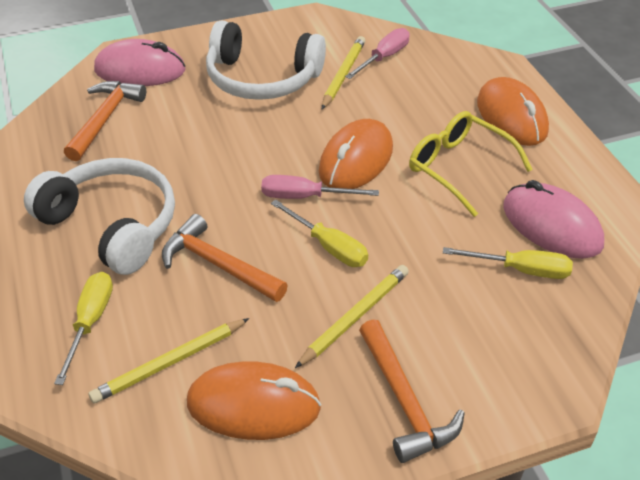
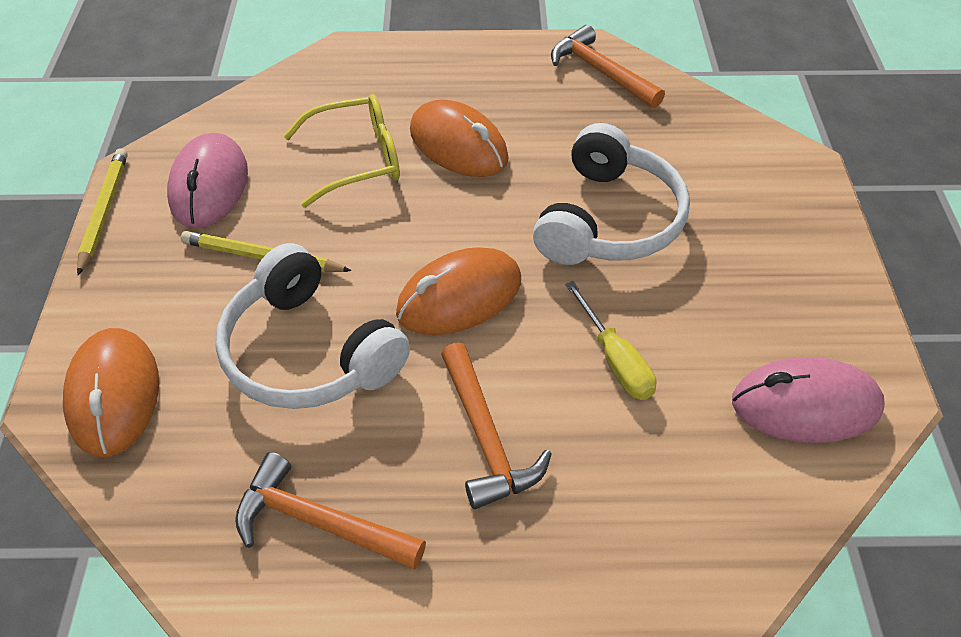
pink screwdriver: [261,175,379,199] [345,28,410,79] = 2 -> none = 0
yellow pencil: [88,318,250,403] [295,265,409,368] [322,36,365,109] = 3 -> [77,148,128,275] [181,231,352,272] = 2
yellow screwdriver: [54,272,113,385] [271,199,368,267] [443,247,573,279] = 3 -> [565,281,656,400] = 1

